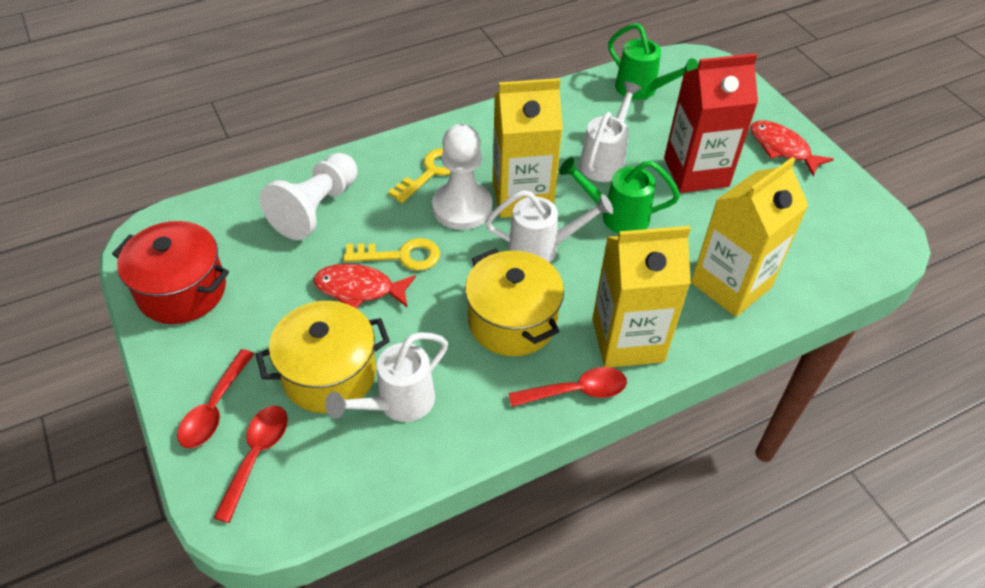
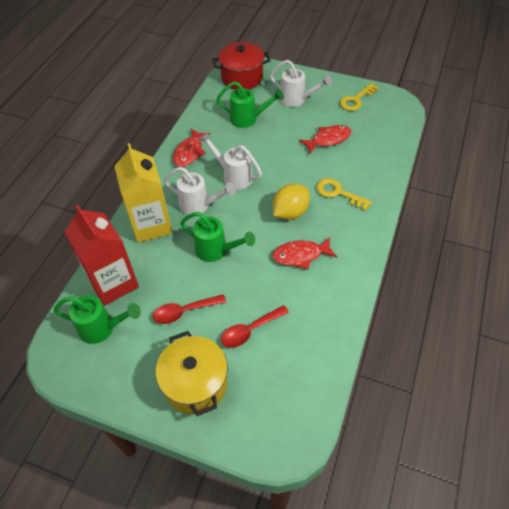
green watering can: [559,157,680,234] [608,23,699,100] = 2 -> [54,295,141,344] [180,212,255,262] [216,81,284,128] = 3
red fish: [313,264,416,309] [750,120,834,176] = 2 -> [173,129,210,167] [272,237,337,269] [299,125,351,153] = 3
red spoon: [177,349,254,448] [214,406,288,523] [508,367,627,407] = 3 -> [153,294,226,324] [221,305,289,348] = 2
white pawn: [259,153,357,240] [432,124,493,230] = 2 -> none = 0
yellow carton: [493,78,563,218] [592,226,691,368] [691,157,809,317] = 3 -> [114,143,173,243] = 1
yellow lemon: none = 0 -> [273,184,310,220] = 1
yellow pot: [256,301,390,413] [465,248,564,356] = 2 -> [156,331,228,416] = 1

